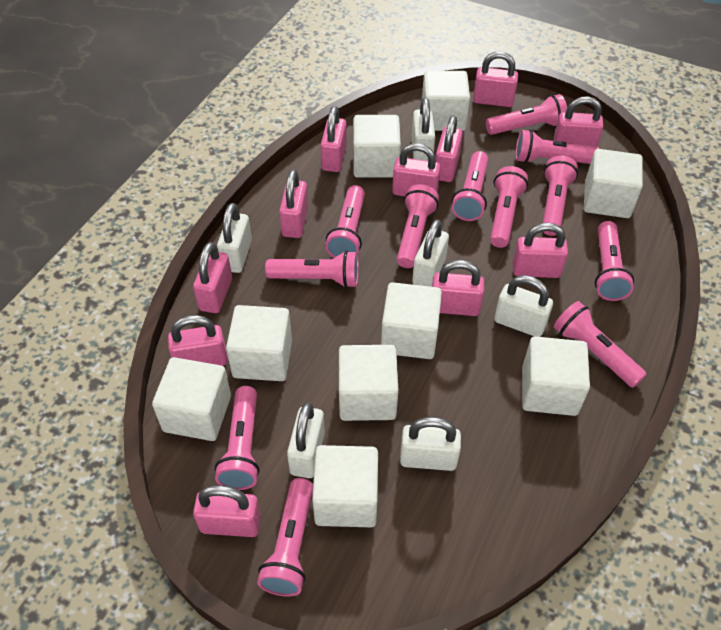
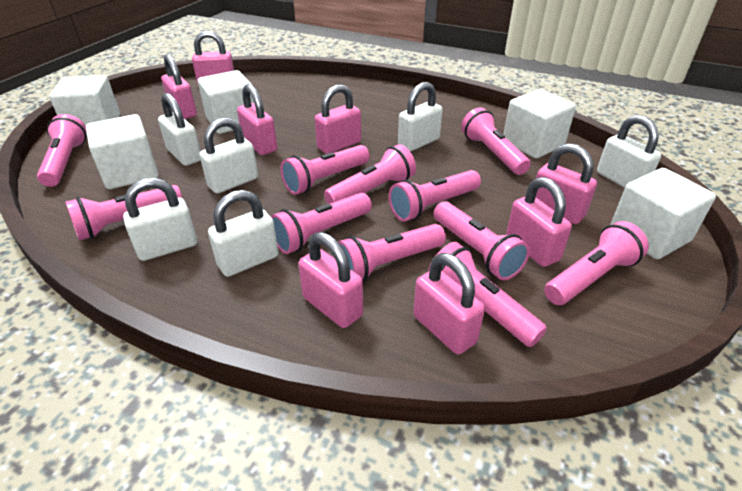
pink flashlight: [215,386,260,490] [257,478,313,596] [265,250,359,288] [325,185,365,258] [397,184,439,268] [452,151,488,221] [486,94,567,135] [490,166,528,248] [515,130,600,164] [543,156,578,236] [554,301,646,388] [595,221,634,301] = 12 -> [37,114,87,187] [65,185,182,240] [271,193,372,254] [281,145,370,195] [324,144,416,204] [338,224,446,282] [389,170,481,221] [428,242,547,347] [434,202,530,280] [461,107,531,175] [544,221,649,305] = 11
pink padlock: [168,315,227,366] [193,242,232,313] [193,485,261,537] [279,169,308,238] [321,106,347,172] [392,143,441,196] [432,260,484,316] [436,116,463,182] [473,51,518,107] [513,223,568,278] [554,96,604,147] = 11 -> [161,54,197,119] [192,31,234,86] [237,84,277,155] [298,232,363,328] [315,84,361,154] [413,253,485,355] [506,177,572,267] [536,143,597,224] = 8
white cube: [152,357,231,441] [226,305,292,381] [312,445,378,527] [339,345,399,421] [353,115,401,178] [381,282,442,359] [422,71,470,131] [522,336,590,416] [584,149,643,218] = 9 -> [49,75,120,135] [86,114,159,189] [198,70,254,134] [503,89,576,159] [610,168,716,259] = 5

